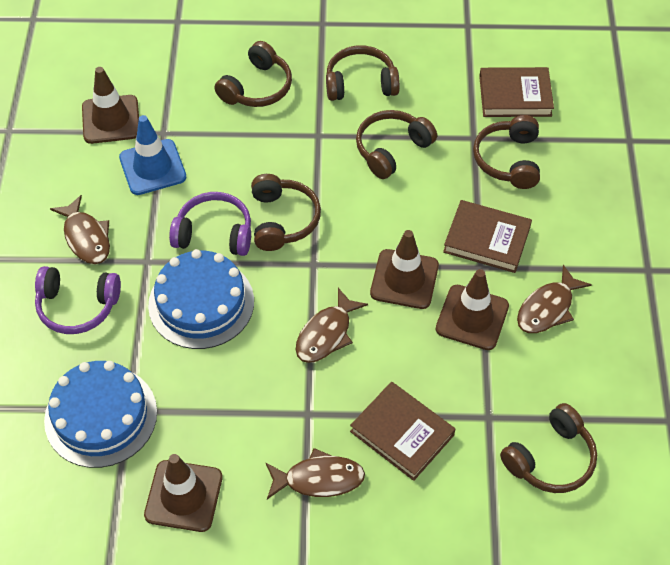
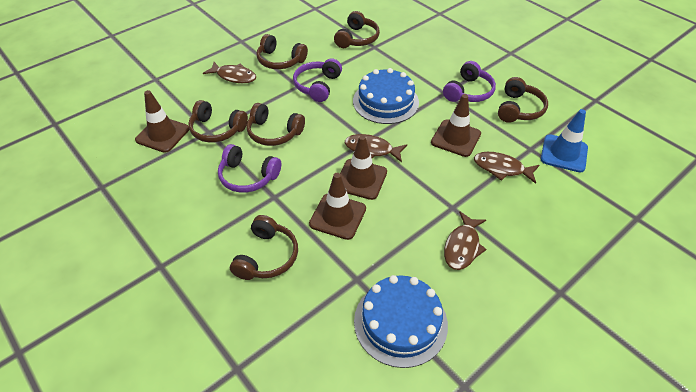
brown book: [350,382,455,481] [443,200,532,273] [479,67,554,117] = 3 -> none = 0
purple headphones: [35,266,121,334] [169,192,251,256] = 2 -> [218,144,281,193] [293,58,342,102] [443,61,496,102] = 3

